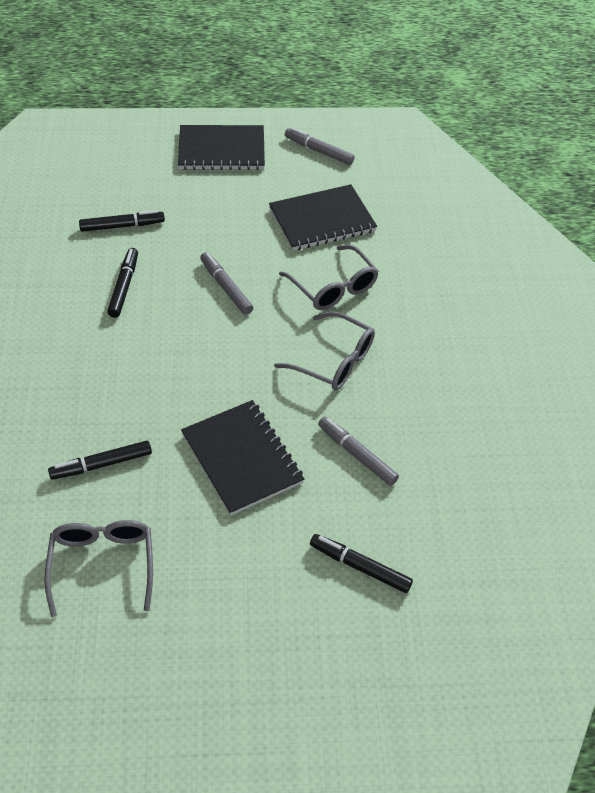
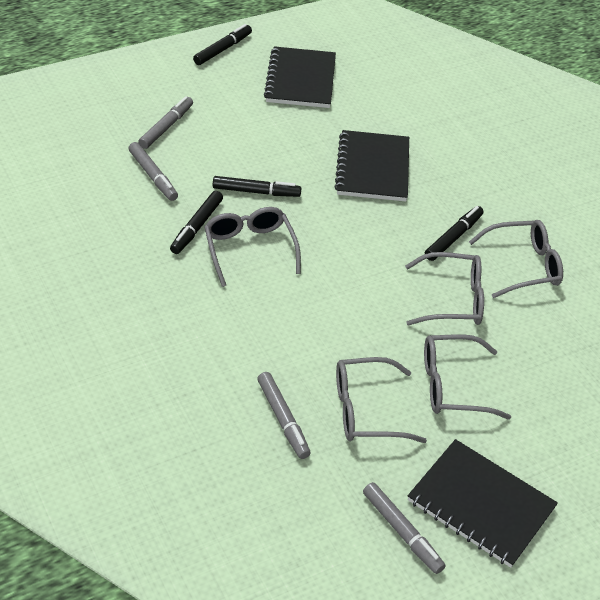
grey glasses: [44,520,153,617] [274,311,375,391] [279,245,379,310] = 3 -> [204,207,301,287] [336,357,427,443] [405,252,484,325] [424,334,511,420] [469,220,563,298] = 5
grey marker: [200,252,253,315] [285,127,355,165] [318,416,399,486] = 3 -> [128,142,178,201] [138,96,193,149] [257,372,311,459] [363,482,445,574] = 4

